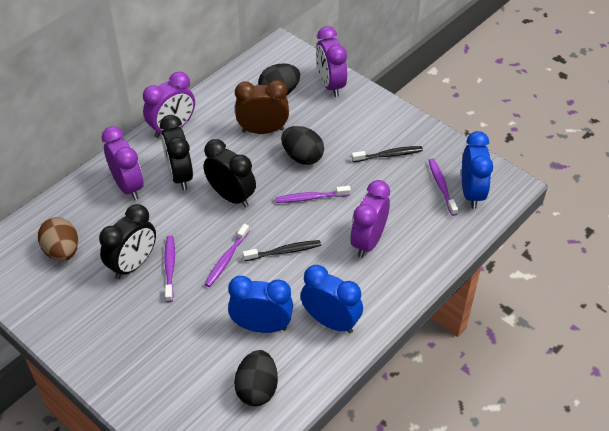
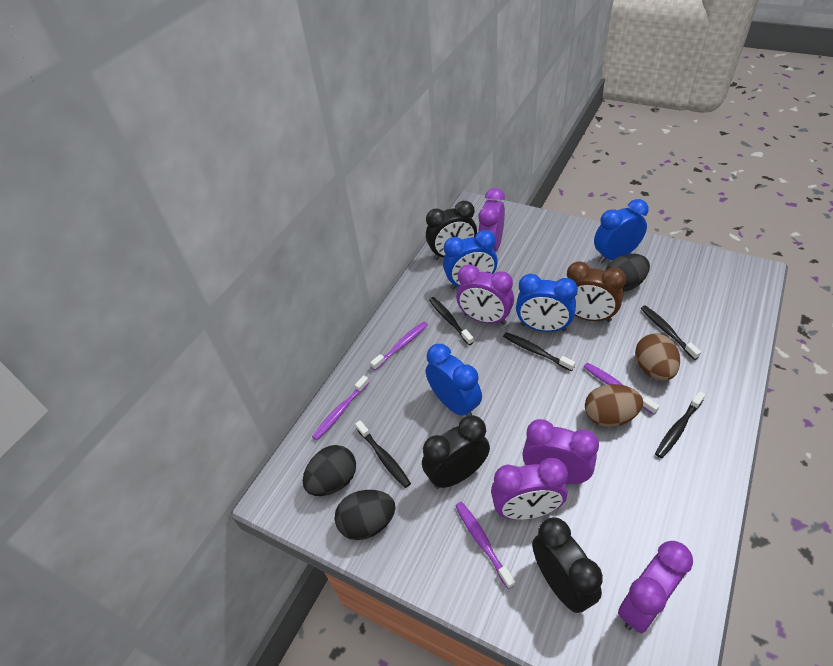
black toothbrush: [243,240,321,261] [352,146,423,162] = 2 -> [355,420,411,488] [429,297,474,345] [503,332,575,371] [641,305,701,360] [655,391,705,458] = 5
blue clock: [228,276,293,333] [301,265,363,333] [462,131,493,209] = 3 -> [426,344,482,416] [443,230,498,289] [516,274,578,332] [594,199,649,263] = 4
brown egg: [38,217,78,261] = 1 -> [585,384,643,427] [635,333,680,381] = 2
purple clock: [102,126,144,200] [143,72,195,138] [316,26,347,97] [350,180,390,258] = 4 -> [456,264,514,325] [478,188,505,252] [491,458,568,520] [522,419,599,484] [618,541,693,633] = 5

